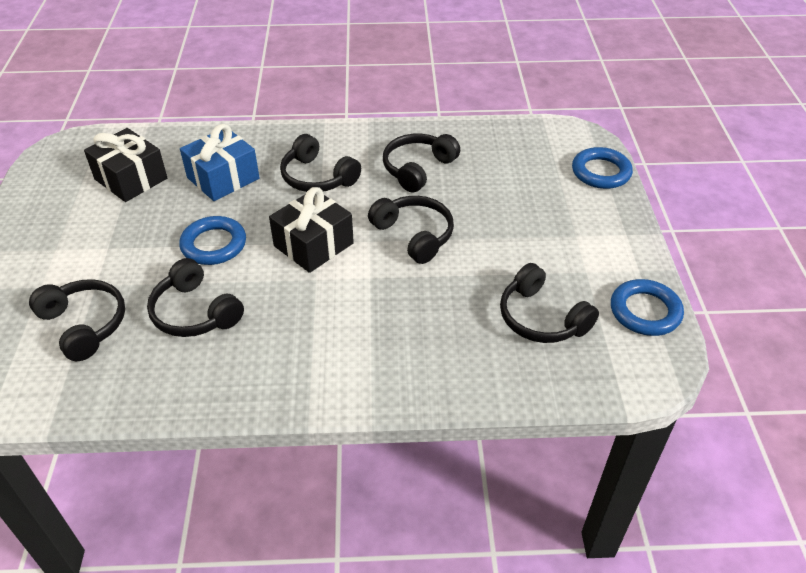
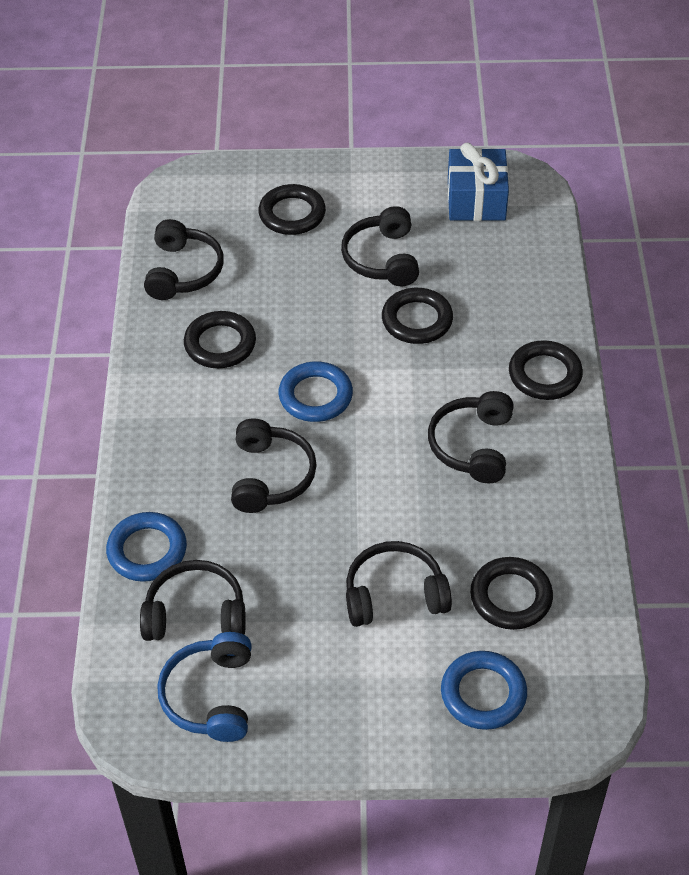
black gift: [84,128,167,202] [269,187,354,273] = 2 -> none = 0
black ring: none = 0 -> [184,311,256,368] [258,184,326,235] [382,288,453,344] [470,557,553,630] [509,340,583,400] = 5
blue headphones: none = 0 -> [157,632,252,742] = 1

